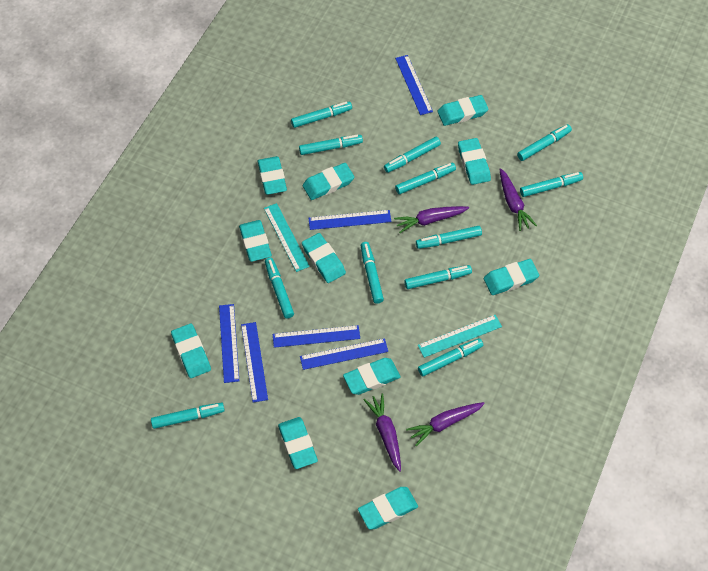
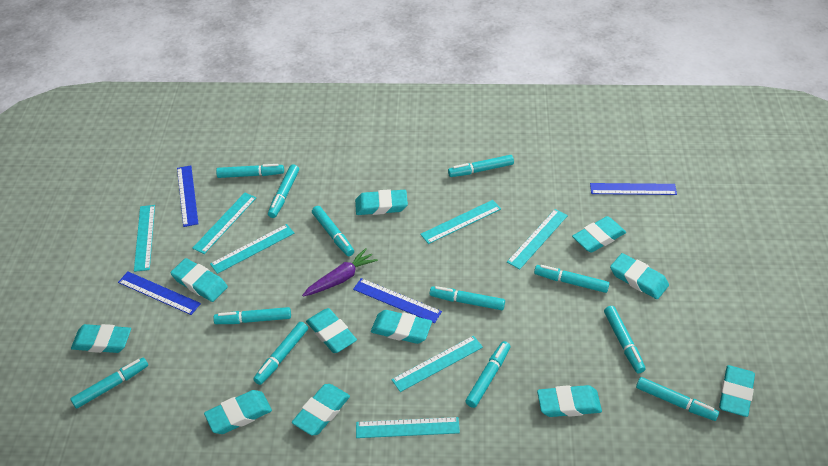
blue ruler: [219,304,239,383] [241,322,268,403] [273,325,360,348] [300,338,388,370] [309,210,391,230] [395,55,433,115] = 6 -> [118,272,201,315] [177,165,198,227] [353,278,442,323] [590,183,677,195] = 4
purple carrot: [364,393,401,472] [394,206,469,233] [406,402,485,446] [499,168,537,231] = 4 -> [302,248,378,297] = 1
turquoise ruler: [264,203,310,272] [418,315,502,358] = 2 -> [134,205,155,272] [192,193,256,254] [210,224,294,274] [356,417,460,438] [391,336,483,392] [420,200,501,244] [507,209,568,269] = 7

